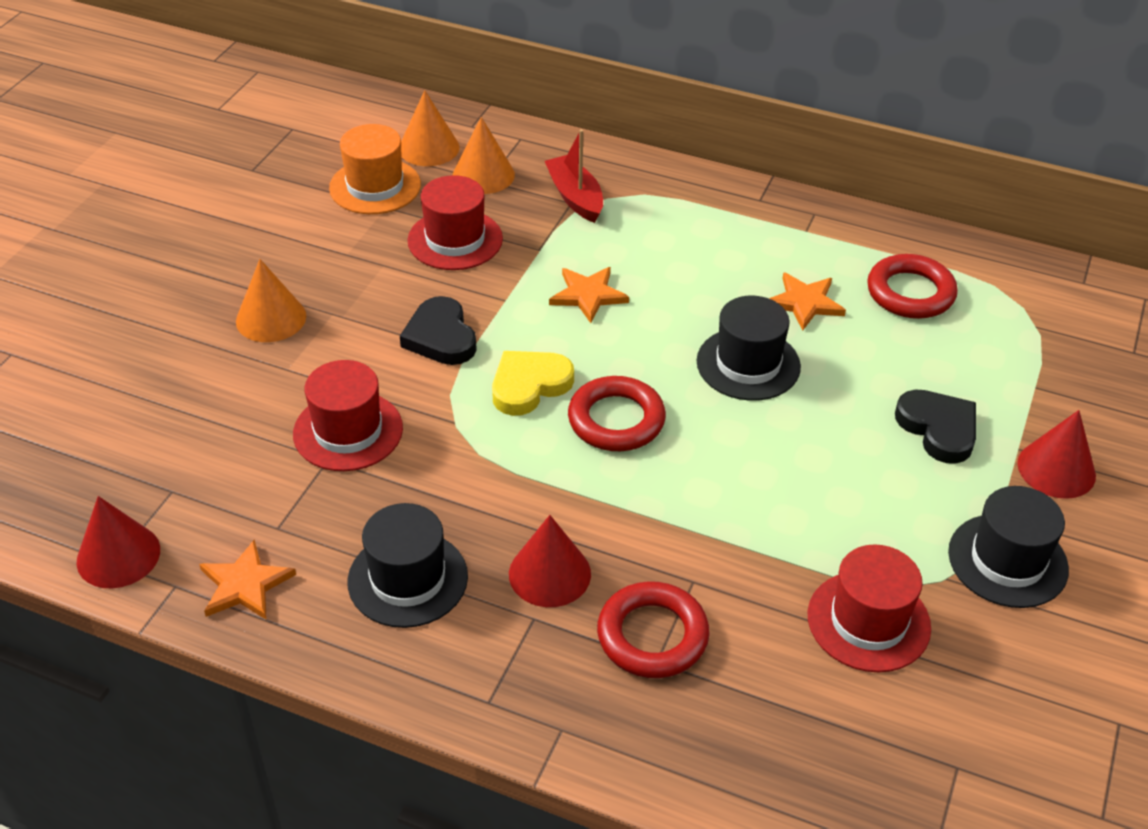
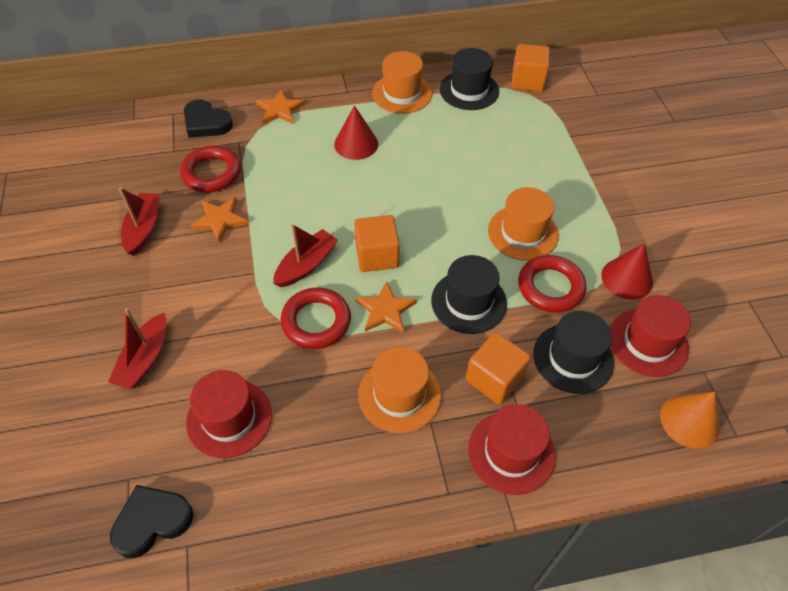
orange cone: [236,259,306,342] [401,90,460,166] [453,117,515,194] = 3 -> [660,392,720,449] = 1
orange cube: none = 0 -> [354,215,400,272] [466,332,531,405] [512,44,550,92] = 3
orange hat: [329,124,421,214] = 1 -> [358,347,441,433] [372,51,432,114] [488,187,559,261] = 3
red boat: [545,129,603,223] = 1 -> [108,308,167,389] [119,188,160,256] [273,224,338,287] = 3
red cone: [76,496,160,588] [509,515,591,607] [1017,410,1096,499] = 3 -> [334,105,378,160] [601,243,653,300] = 2
yellow heart: [492,351,574,416] = 1 -> none = 0

